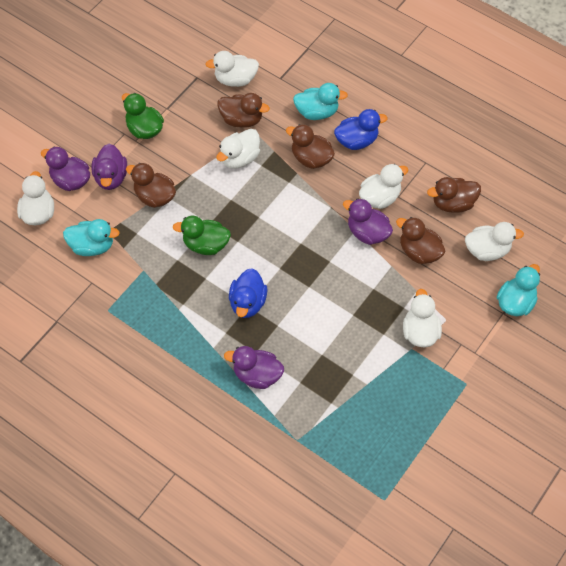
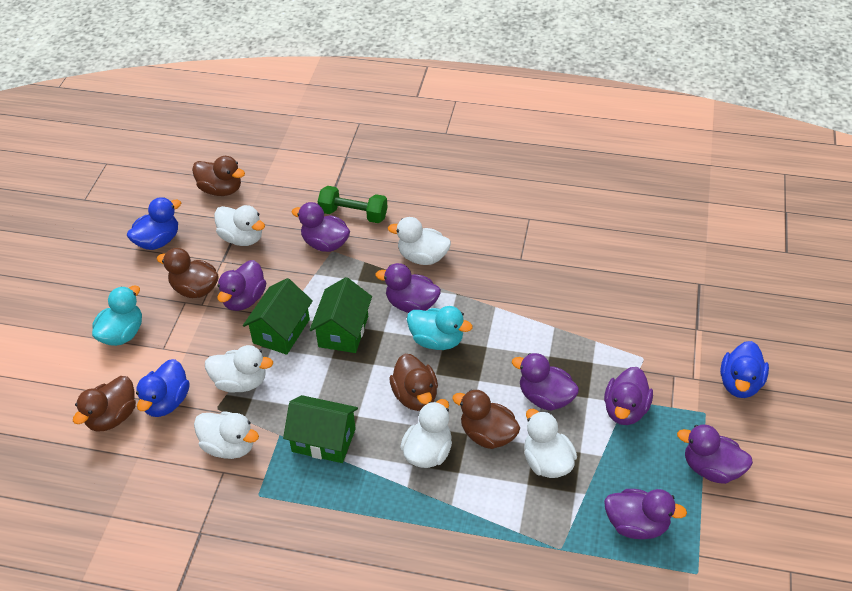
blue duck: [229,268,267,318] [334,109,387,150] = 2 -> [127,197,181,250] [136,359,190,417] [720,341,769,398] = 3
green duck: [122,93,164,139] [173,216,231,255] = 2 -> none = 0
green dumbbell: none = 0 -> [318,186,388,223] = 1
green house: none = 0 -> [243,278,313,355] [283,395,358,463] [310,277,372,353] = 3
purple duck: [41,147,90,191] [92,144,127,190] [224,346,284,389] [343,198,393,245] = 4 -> [217,260,266,311] [292,202,350,252] [376,263,441,313] [512,353,579,411] [604,367,653,425] [604,489,687,539] [677,424,753,484] = 7
turquoise duck: [63,219,120,256] [293,83,348,120] [497,264,540,316] = 3 -> [92,285,142,346] [407,306,473,350] = 2

